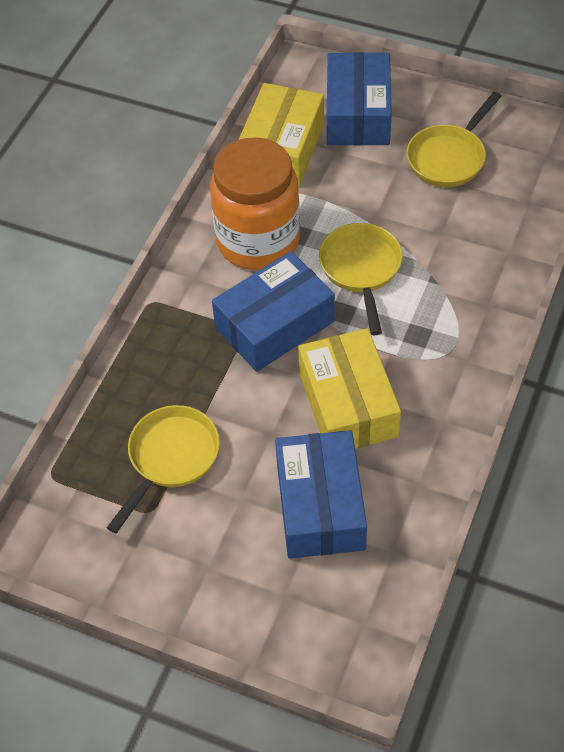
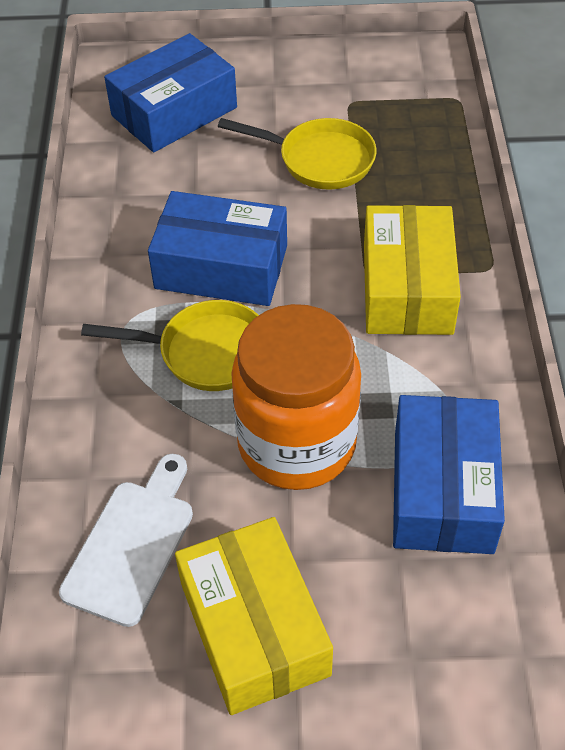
white cutting board: none = 0 -> [59,454,193,627] = 1
yellow pan: [107,405,220,533] [319,223,403,335] [407,91,502,187] = 3 -> [81,300,259,391] [218,118,376,189] = 2

